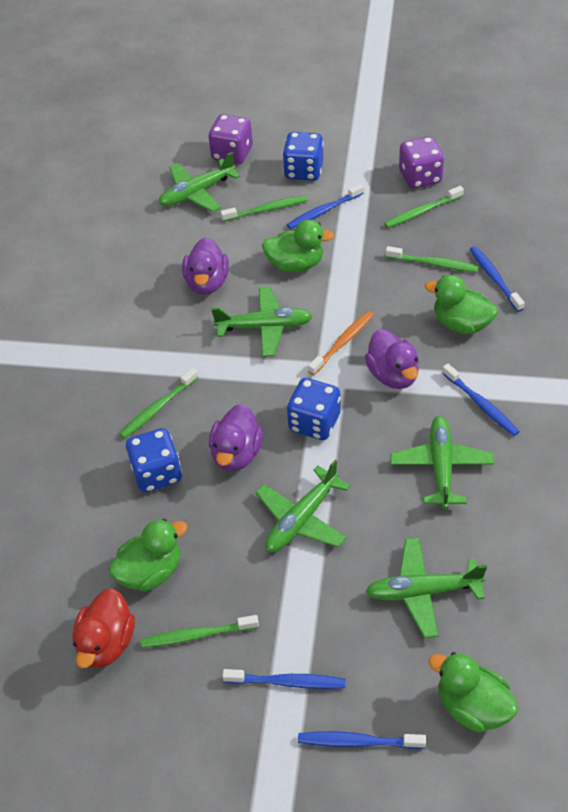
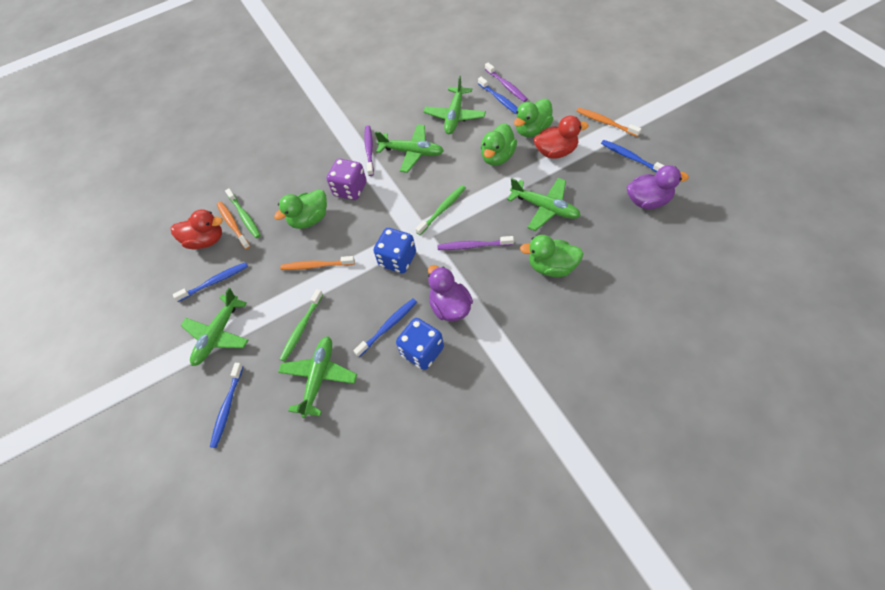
blue dice: [126,428,182,492] [282,132,324,181] [287,378,341,440] = 3 -> [374,228,416,273] [396,318,444,370] = 2
green toothbrush: [119,368,199,439] [141,615,259,648] [221,195,308,222] [384,186,464,228] [386,246,479,273] = 5 -> [225,189,261,238] [279,289,323,362] [415,185,466,235] = 3
orange toothbrush: [308,311,374,375] = 1 -> [217,202,250,249] [280,256,355,270] [577,108,641,137] = 3
purple dice: [208,114,253,164] [399,136,444,189] = 2 -> [327,159,367,200] = 1
purple duck: [182,237,229,295] [209,404,263,471] [365,329,419,389] = 3 -> [428,265,473,322] [627,165,689,209] = 2
purple toothbrush: none = 0 -> [364,126,374,176] [438,236,514,250] [485,62,528,102] = 3
red duck: [72,588,135,668] = 1 -> [171,209,223,249] [534,115,588,159] = 2

